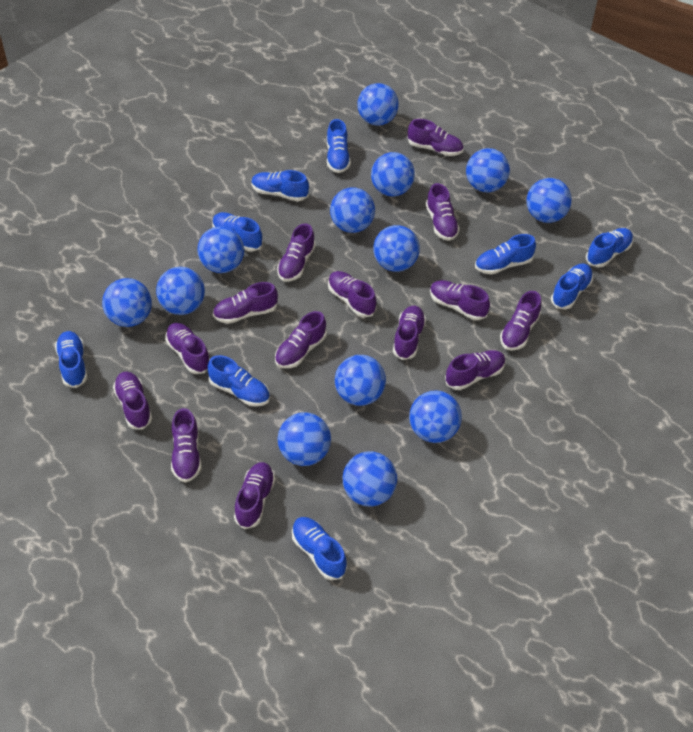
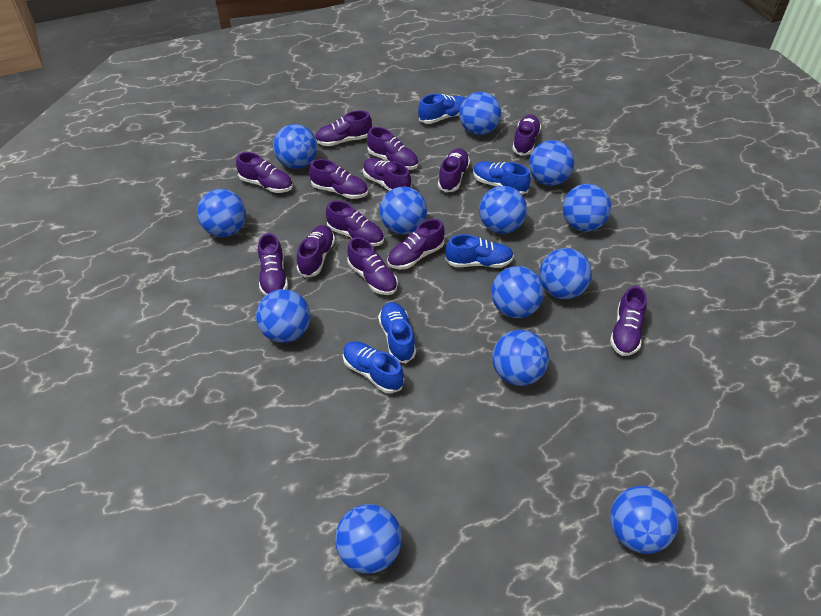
blue shoe: [55,331,87,388] [208,355,270,407] [212,212,263,252] [251,170,309,201] [292,517,347,580] [327,119,351,173] [475,234,536,275] [551,264,593,309] [586,228,633,267] = 9 -> [343,341,404,394] [378,302,416,363] [418,94,465,124] [445,234,514,268] [473,161,531,195] = 5
purple shoe: [113,372,152,430] [165,323,210,374] [171,408,201,482] [213,282,278,324] [234,462,275,529] [275,311,327,368] [277,223,316,282] [328,271,377,317] [393,306,426,360] [408,119,463,156] [426,183,460,241] [430,280,490,320] [445,350,506,390] [500,291,541,350] = 14 -> [236,152,293,193] [258,233,288,296] [297,225,335,278] [309,159,368,199] [315,111,372,146] [326,200,384,247] [347,237,398,295] [363,158,411,191] [367,127,418,170] [387,219,445,269] [438,148,470,193] [512,115,541,156] [610,286,647,356] = 13

